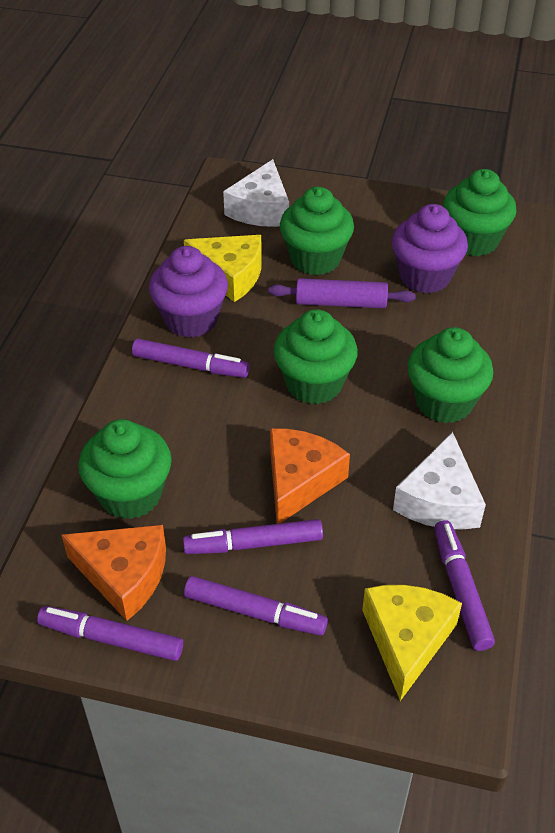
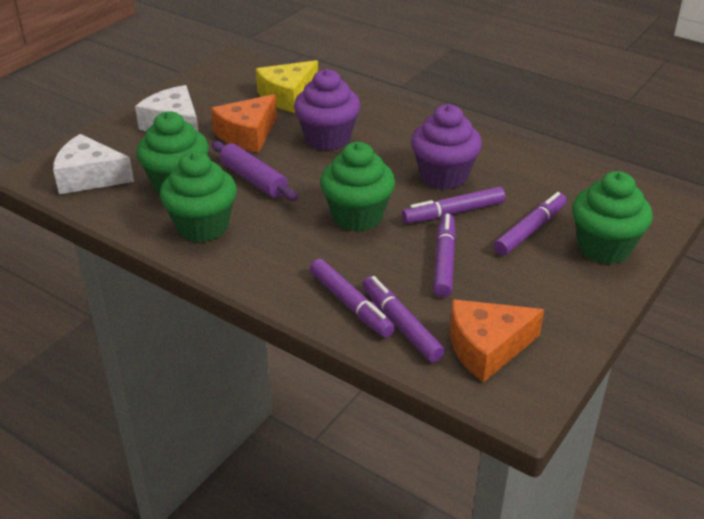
green cupcake: [78,419,172,519] [274,309,358,404] [280,187,354,275] [407,327,493,423] [443,169,517,256] = 5 -> [136,111,209,193] [160,152,237,242] [320,142,395,232] [572,171,653,264] = 4
yellow cheese: [184,235,262,302] [362,585,462,701] = 2 -> [256,60,318,113] = 1

